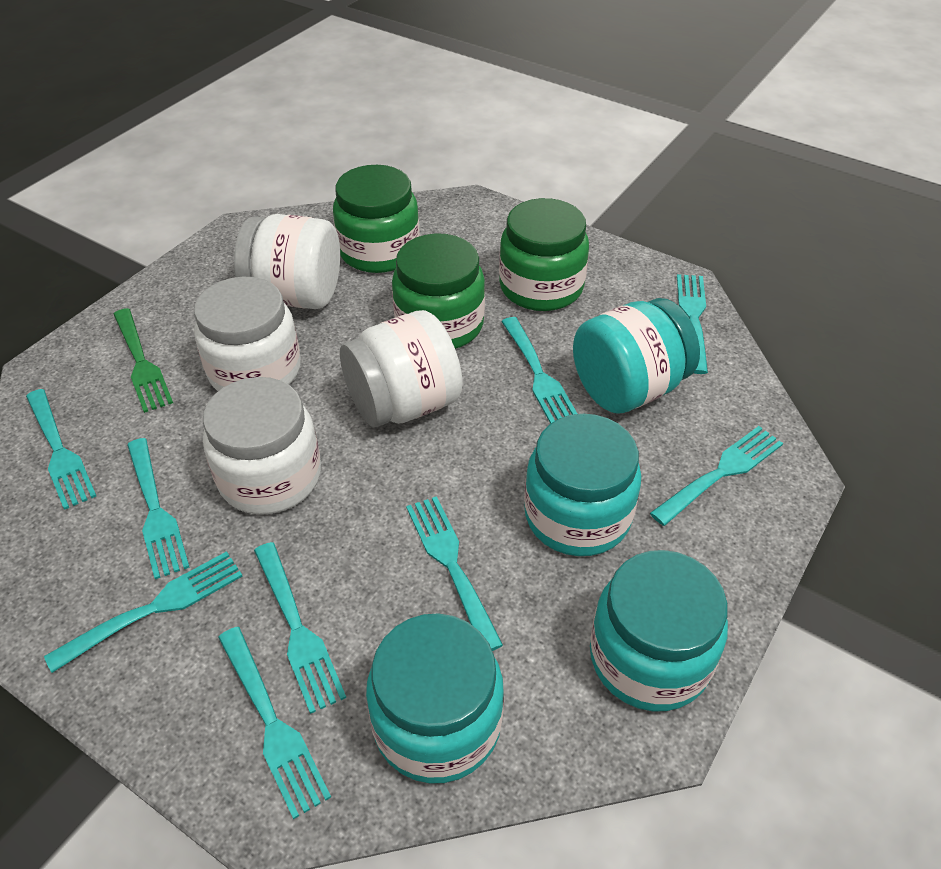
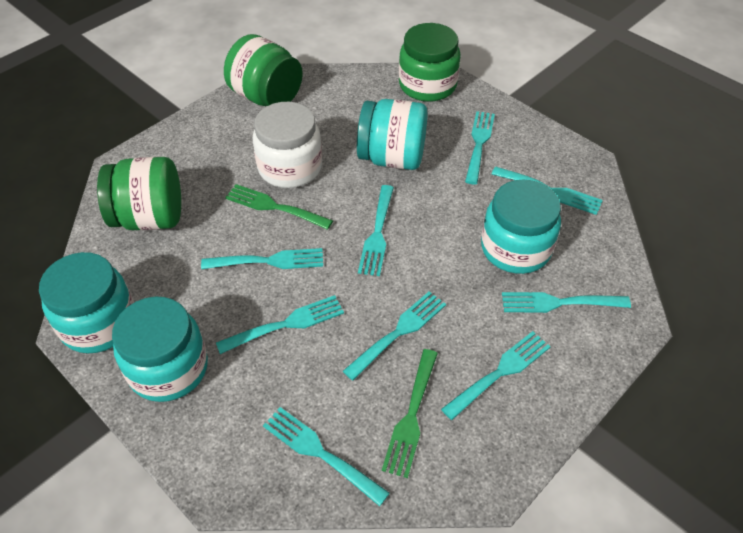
green fork: [114,308,173,413] = 1 -> [225,184,333,230] [382,349,438,478] = 2
white jar: [194,277,301,391] [203,377,321,515] [234,214,340,309] [340,310,462,427] = 4 -> [253,102,322,188] = 1

